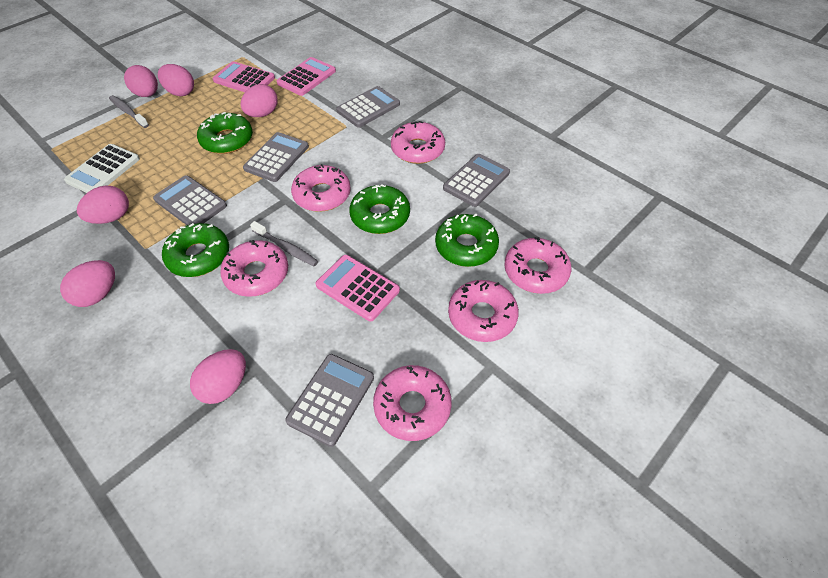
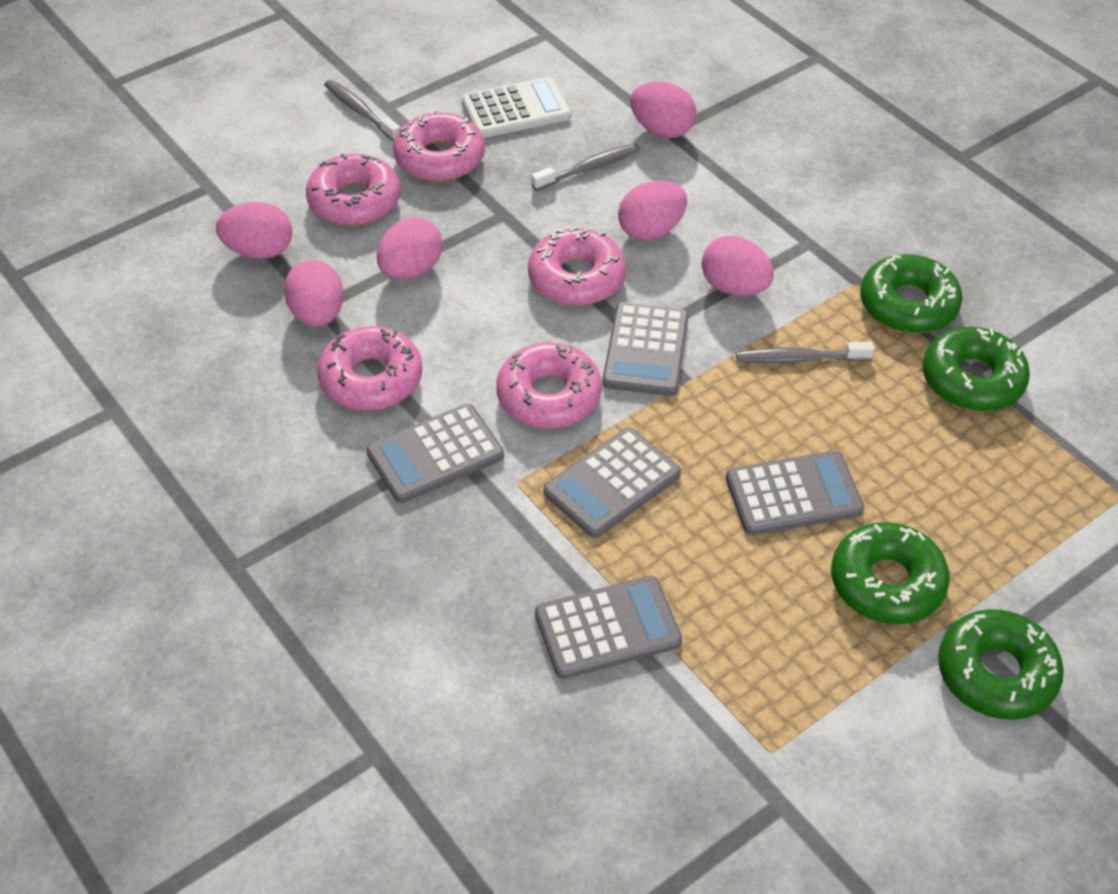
grey toothbrush: [109,95,149,128] [250,221,318,266] = 2 -> [324,80,400,141] [531,143,640,191] [736,342,874,363] = 3
pink calculator: [213,61,275,92] [277,57,336,96] [315,255,400,321] = 3 -> none = 0
pink donut: [220,240,288,297] [291,164,351,212] [373,365,452,441] [391,121,445,164] [448,280,519,342] [504,237,571,294] = 6 -> [306,154,401,226] [317,326,423,411] [393,110,485,182] [496,343,602,428] [528,227,626,305] = 5

